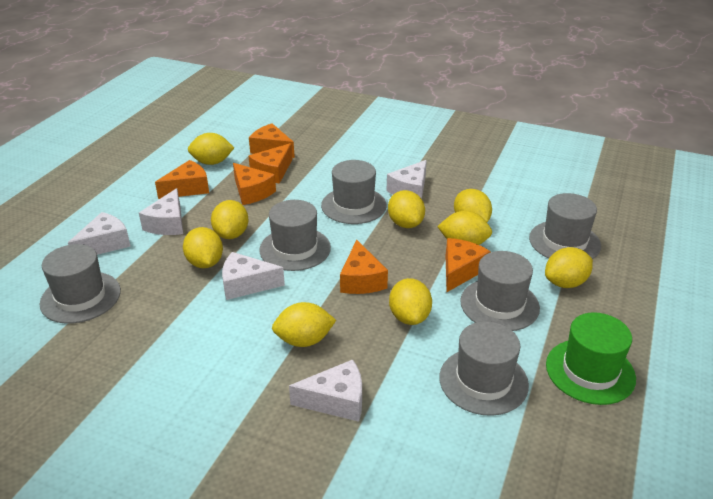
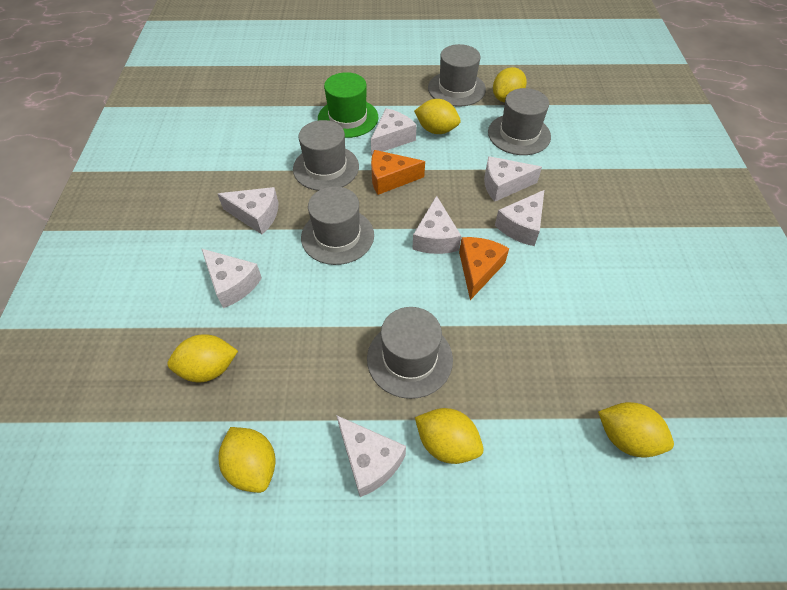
grey hat: [40,244,121,324] [260,200,331,271] [321,160,387,224] [439,321,529,416] [460,251,540,331] [529,193,601,259] = 6 -> [293,120,359,191] [301,186,374,265] [367,307,453,399] [428,44,486,107] [488,88,551,155] = 5
orange cheese: [155,160,209,199] [233,163,276,205] [249,123,295,158] [249,143,292,184] [340,240,388,294] [446,238,491,292] = 6 -> [371,150,425,195] [459,237,509,300] = 2
white cheese: [68,212,131,255] [139,188,183,235] [222,252,285,300] [289,359,362,422] [386,160,427,199] = 5 -> [201,248,262,308] [218,187,279,234] [336,415,406,497] [371,108,417,156] [412,195,461,254] [484,156,542,202] [495,190,544,246] = 7
yellow lemon: [183,227,223,268] [188,133,234,165] [211,200,249,239] [272,302,336,347] [388,190,425,228] [389,278,432,325] [437,211,492,245] [454,189,492,222] [545,247,593,288] = 9 -> [167,334,238,382] [219,427,275,493] [414,99,461,134] [415,408,484,464] [493,67,527,103] [598,402,674,457] = 6

